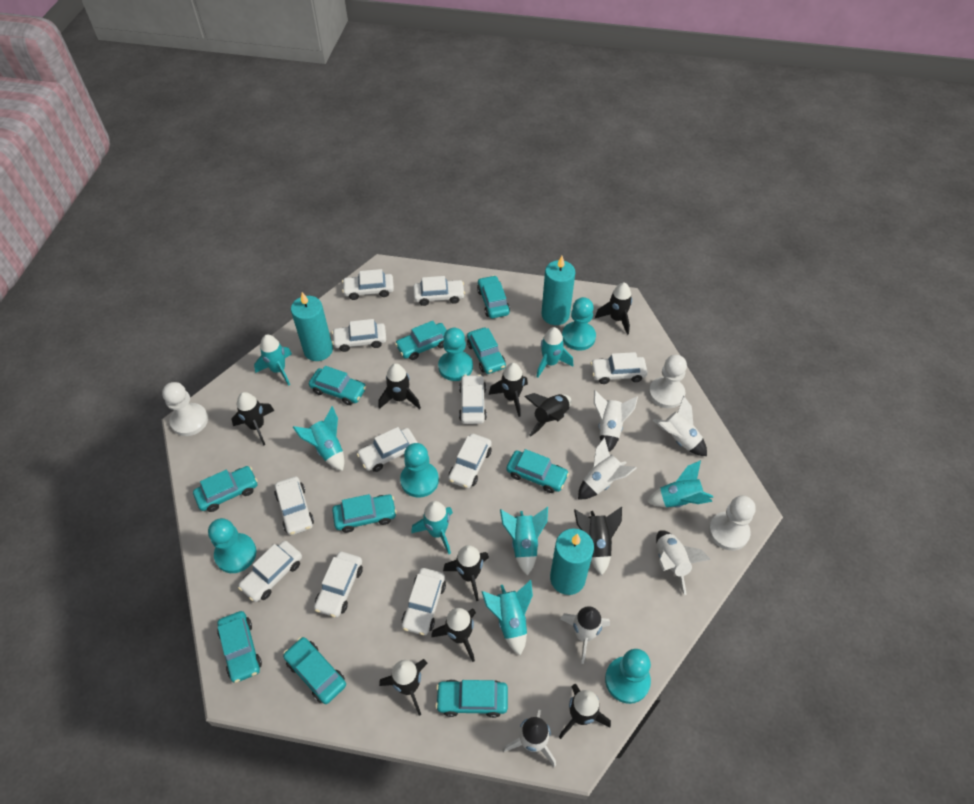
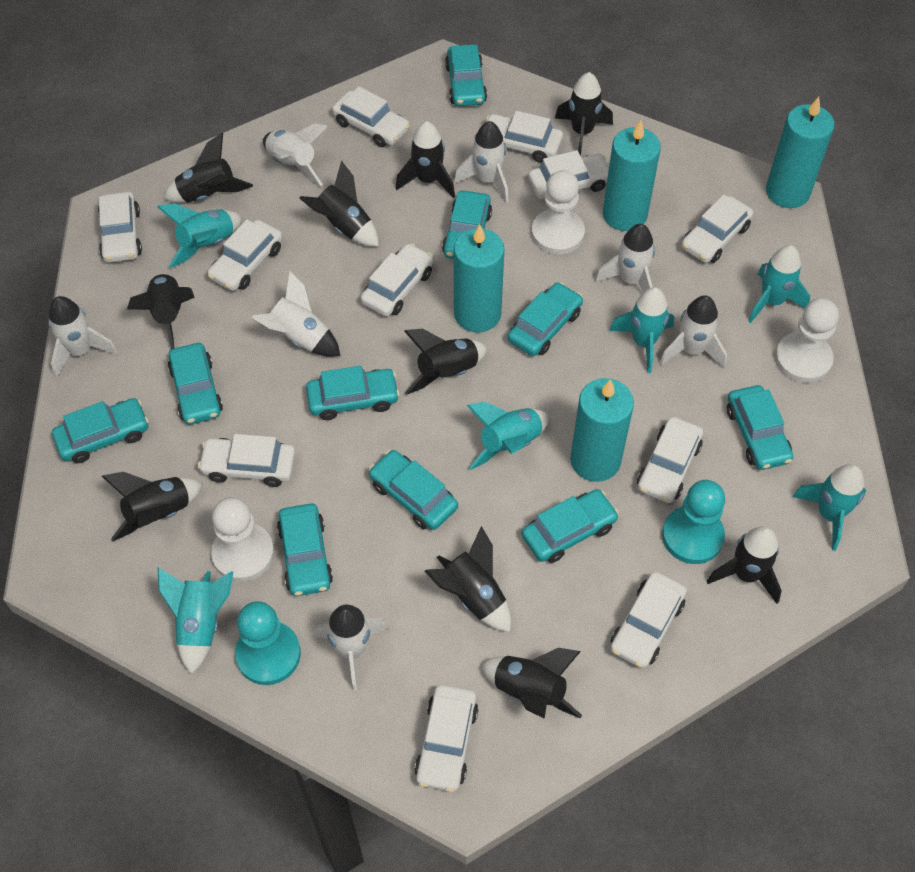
turquoise candle: [291,292,333,361] [541,256,575,325] [550,529,594,595] = 3 -> [454,224,505,333] [570,378,634,482] [603,120,661,231] [766,97,834,208] = 4
turquoise pawn: [208,518,257,573] [400,443,439,498] [438,328,473,381] [562,297,596,350] [605,649,651,704] = 5 -> [235,601,301,685] [662,480,725,564] = 2
turquoise rocket: [254,334,292,386] [293,406,344,471] [411,501,453,554] [481,580,533,655] [500,507,548,576] [536,327,573,378] [647,460,713,508] = 7 -> [157,203,242,268] [158,567,234,674] [466,402,549,470] [609,287,674,373] [748,245,810,323] [792,464,866,551] = 6
white rocket: [503,710,556,767] [560,606,610,664] [578,437,637,500] [594,390,638,452] [653,396,707,456] [656,530,711,595] = 6 -> [49,296,118,378] [252,271,340,357] [263,123,328,186] [314,604,388,691] [454,121,509,203] [595,224,655,292] [659,295,727,368] = 7

